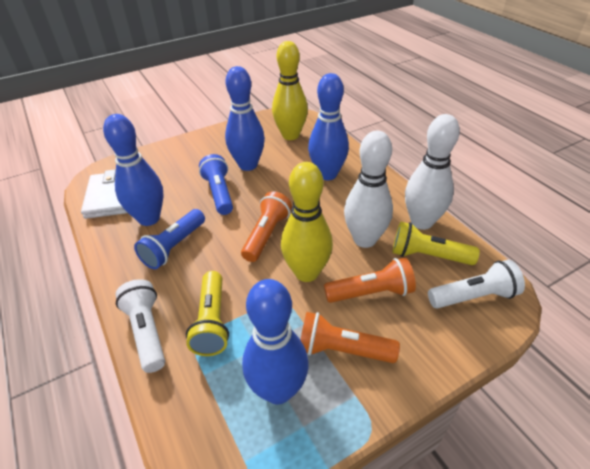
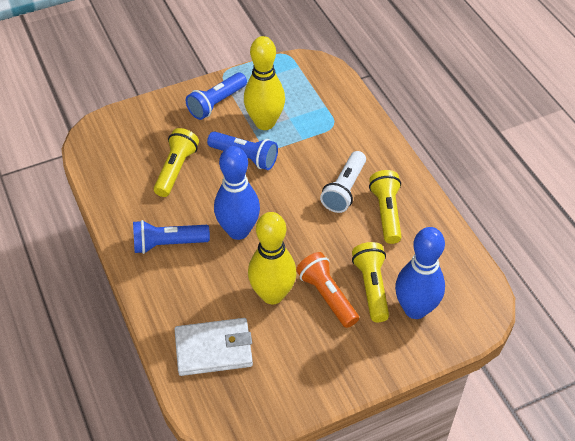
blue bowling pin: [103,114,163,226] [225,66,265,171] [242,279,308,404] [308,73,349,180] = 4 -> [214,146,260,240] [395,227,445,319] = 2
blue flashlight: [134,209,205,269] [199,154,233,215] = 2 -> [133,220,210,254] [186,73,247,120] [207,131,278,170] = 3
orange flashlight: [241,191,292,262] [300,312,400,363] [324,258,416,303] = 3 -> [296,252,359,328] = 1
white bowling pin: [344,131,393,248] [405,114,460,230] = 2 -> none = 0
white flashlight: [116,279,165,373] [428,260,525,309] = 2 -> [320,151,366,213] = 1
yellow flashlight: [186,271,229,356] [393,222,480,265] = 2 -> [154,128,199,197] [352,242,389,322] [369,170,402,244] = 3

